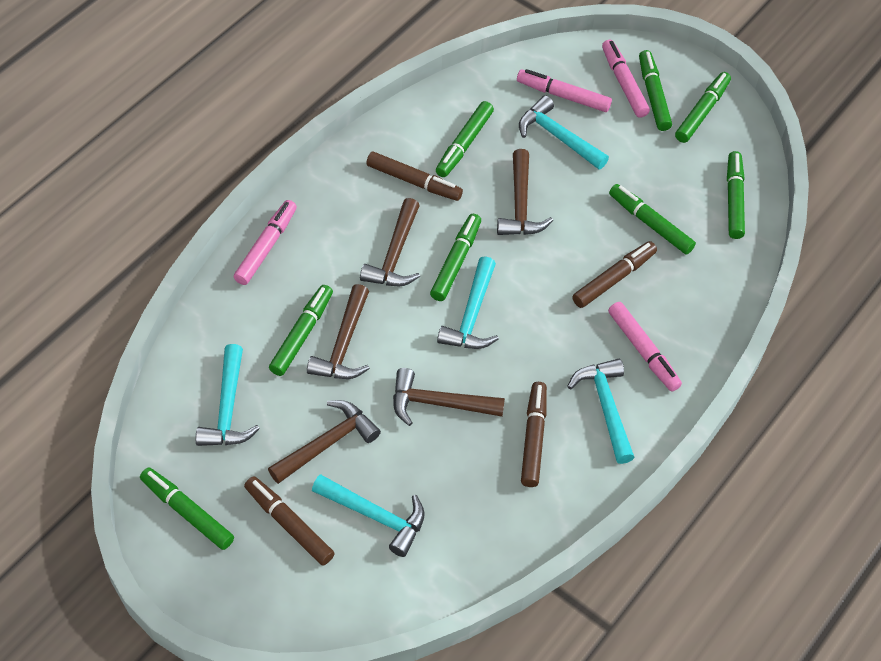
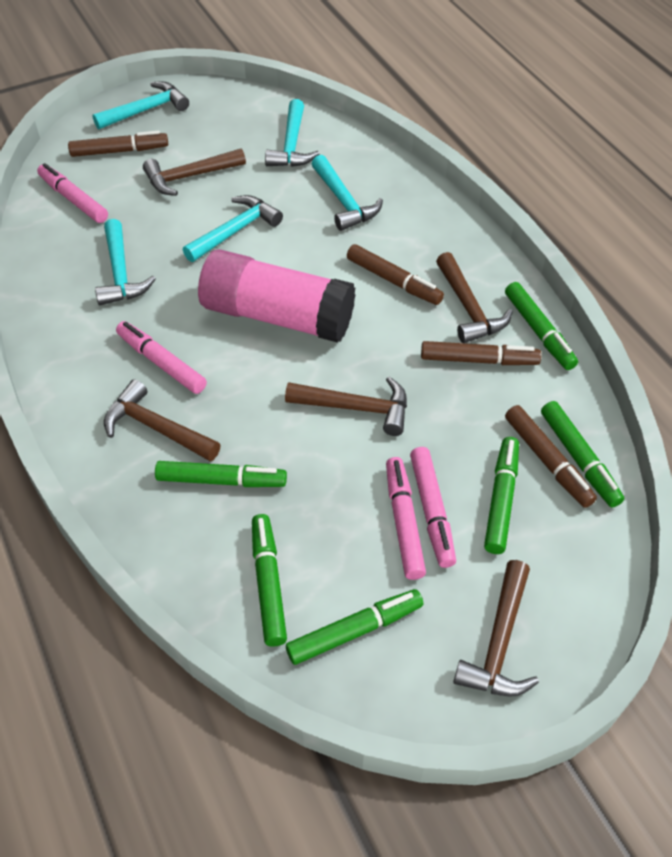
green marker: [140,467,234,550] [269,285,333,376] [430,214,481,301] [436,101,494,177] [609,184,696,255] [639,50,672,131] [675,72,731,143] [727,151,745,239] = 8 -> [155,461,287,487] [252,514,287,647] [286,589,423,665] [484,437,519,554] [505,282,578,370] [541,401,624,508] = 6
pink glue stick: none = 0 -> [198,249,356,343] = 1

